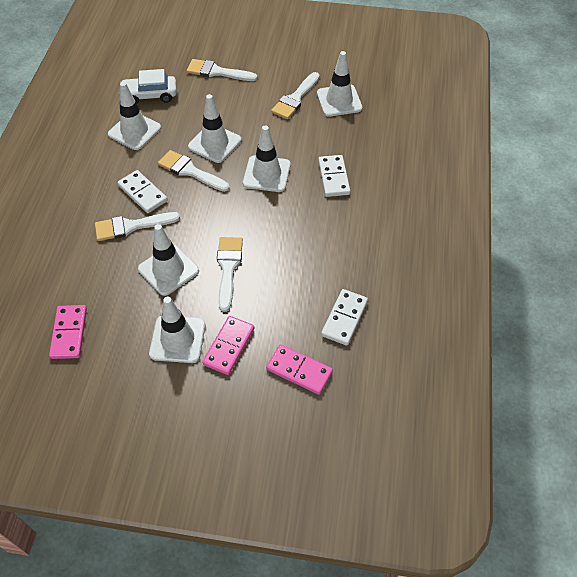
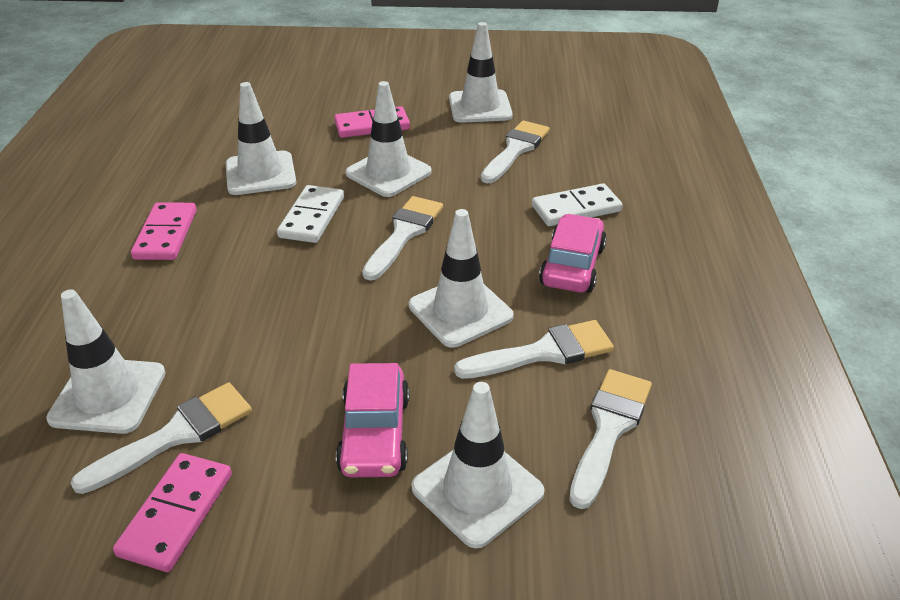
pink car: none = 0 -> [336,363,409,477] [539,214,607,293] = 2
white car: [120,69,177,104] = 1 -> none = 0
white domino: [118,170,168,213] [318,155,350,197] [321,289,368,345] = 3 -> [277,185,344,243] [532,183,623,226] = 2

